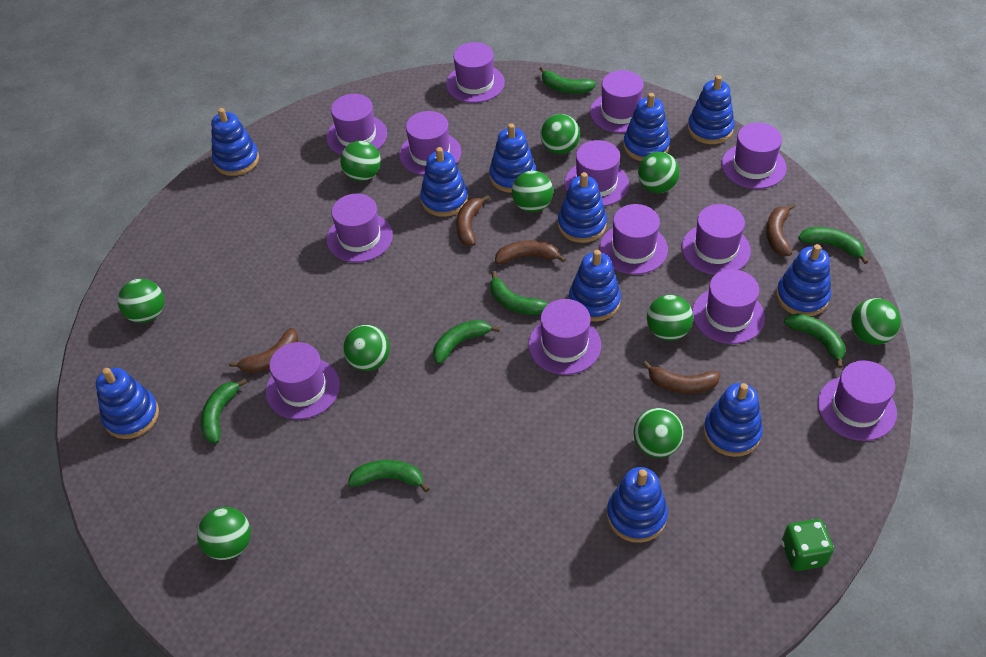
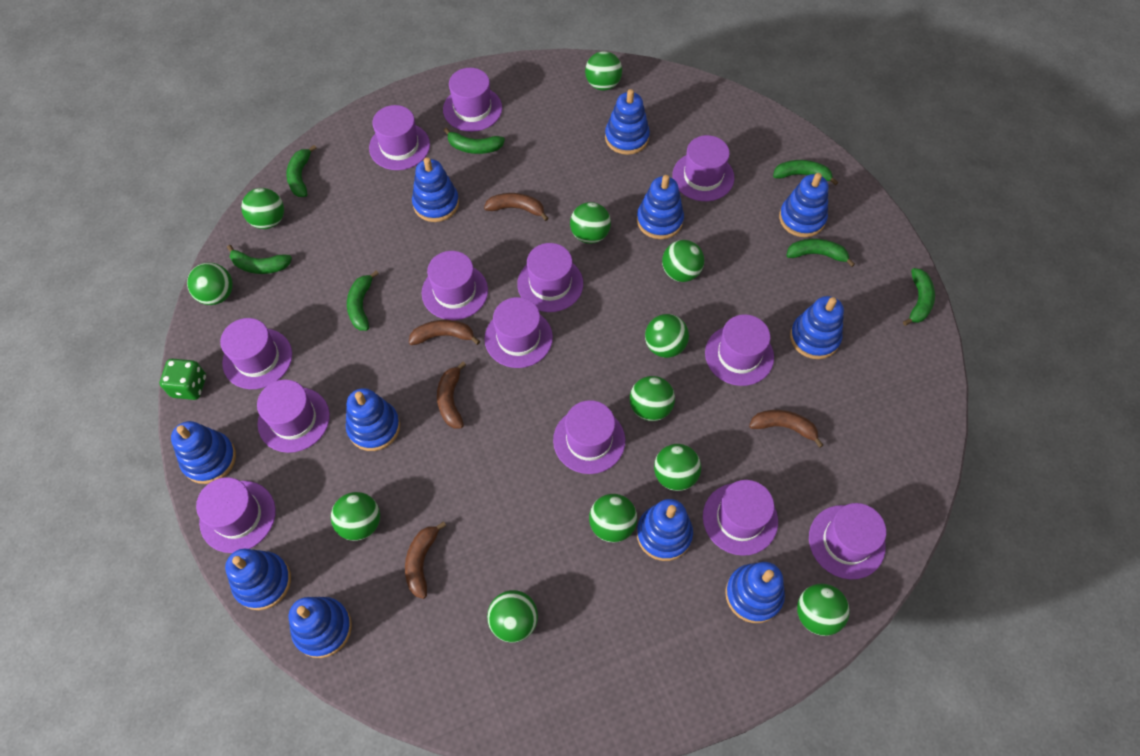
green ball: [118,279,164,323] [197,507,251,560] [340,141,381,181] [343,325,390,371] [512,171,553,212] [540,114,580,154] [633,408,684,458] [638,152,680,193] [647,295,693,341] [851,298,901,345] = 10 -> [187,263,233,305] [241,188,284,229] [331,492,380,541] [487,590,538,643] [570,202,611,244] [585,51,622,90] [589,494,637,543] [630,376,675,421] [645,314,689,358] [654,444,701,491] [662,240,704,282] [797,584,850,636] = 12

